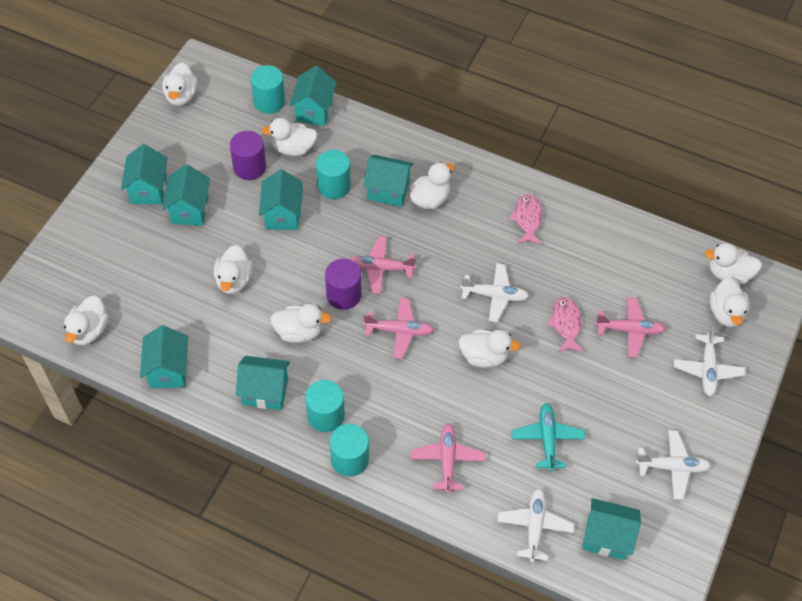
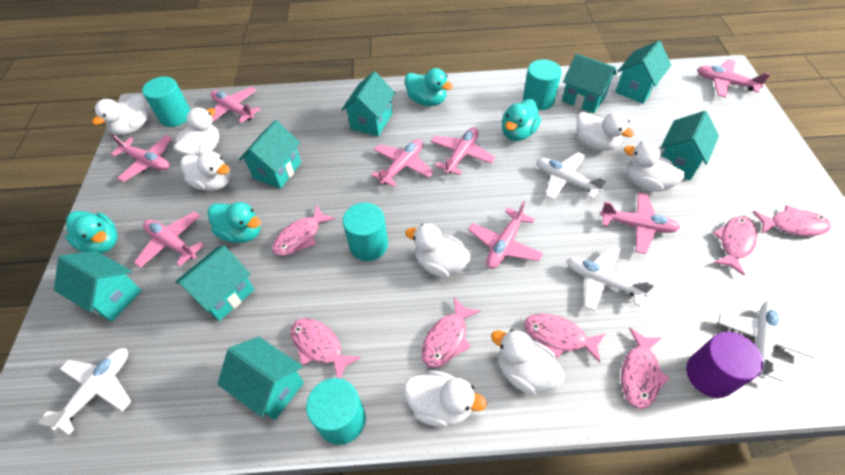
pink fish: [509,194,542,245] [547,297,584,352] = 2 -> [272,205,335,256] [290,318,361,378] [422,297,481,368] [524,314,606,363] [621,328,670,409] [713,216,758,276] [753,205,831,236] = 7
pink plane: [349,236,416,294] [364,297,434,359] [411,423,485,493] [595,297,665,358] = 4 -> [111,134,172,182] [134,212,204,268] [211,87,260,123] [371,139,434,187] [431,127,495,175] [468,201,543,269] [600,192,680,254] [697,59,771,98] = 8
purple cylinder: [230,131,266,180] [325,259,362,310] = 2 -> [686,332,763,398] = 1
turquoise duck: none = 0 -> [65,211,117,254] [207,202,261,243] [405,68,453,106] [502,99,541,141] = 4
turquoise plane: [512,403,585,472] = 1 -> none = 0
white duck: [64,296,109,345] [162,63,198,106] [214,245,253,294] [261,118,317,156] [270,304,331,343] [410,162,455,209] [459,330,521,368] [704,243,762,284] [710,277,749,327] = 9 -> [92,95,148,135] [174,108,219,156] [181,151,231,191] [404,370,487,427] [405,224,471,278] [491,329,565,395] [577,112,634,151] [624,142,685,192] = 8

